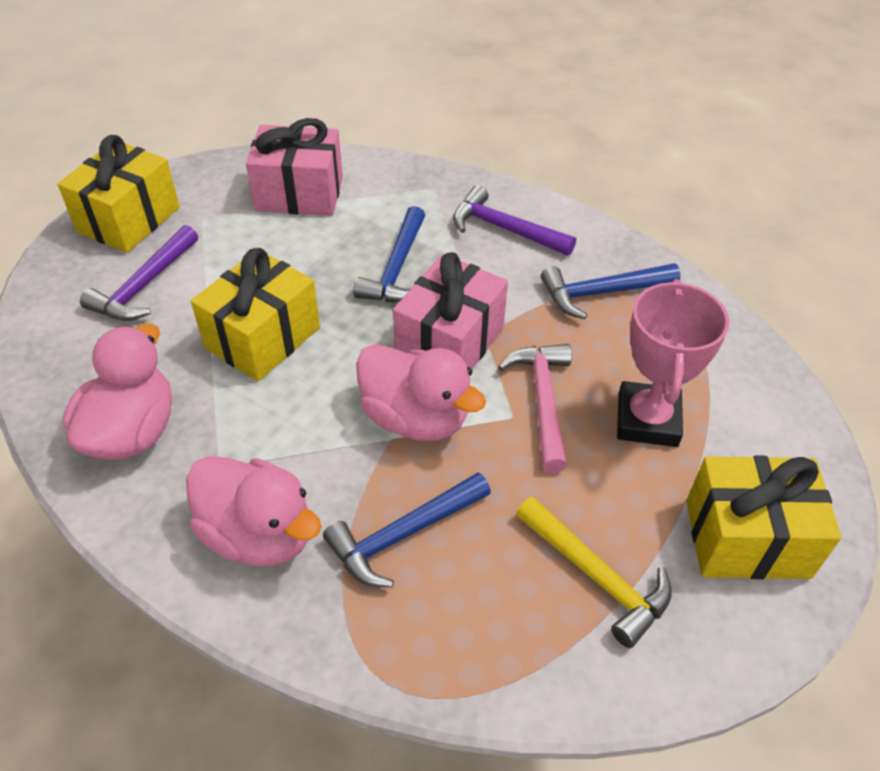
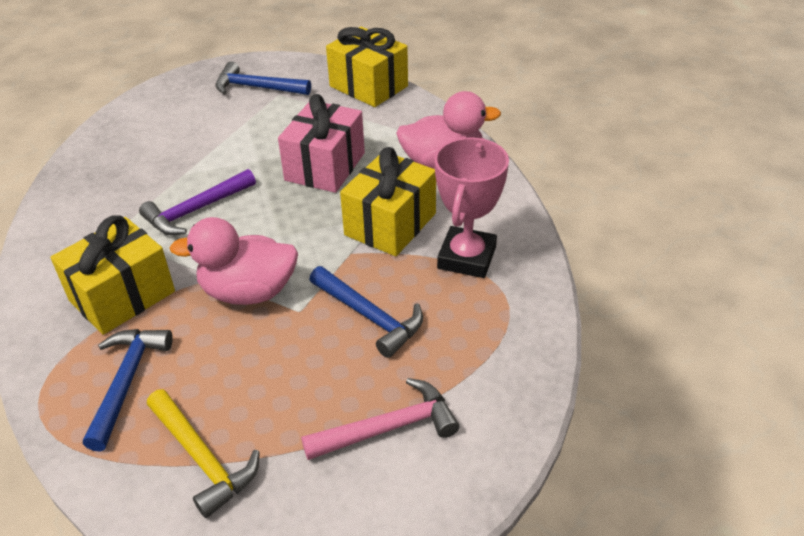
pink duck: [63,323,172,460] [186,456,322,566] [356,344,486,441] = 3 -> [169,217,298,305] [396,91,501,169] = 2
pink gift: [246,118,343,216] [393,252,508,369] = 2 -> [278,94,365,193] = 1
purple hammer: [80,225,198,321] [453,185,576,256] = 2 -> [139,169,256,235] = 1

